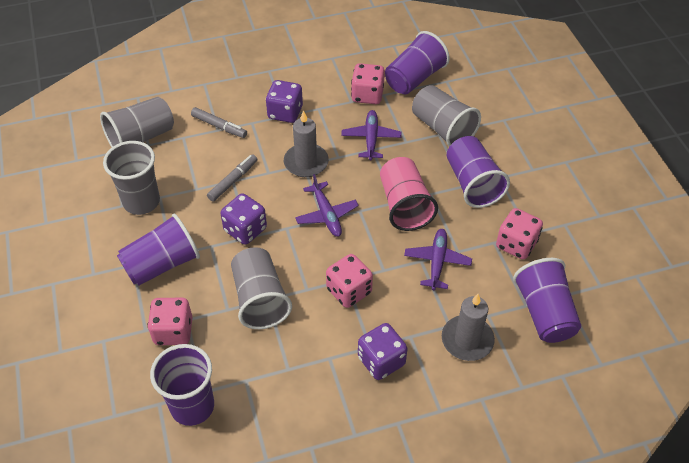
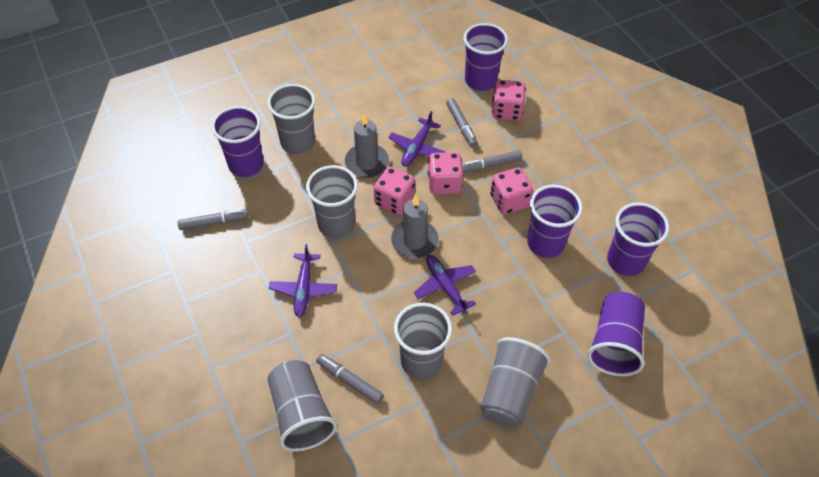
grey cup: [100,97,174,147] [103,141,160,215] [231,247,292,329] [412,85,481,147] = 4 -> [267,84,315,154] [268,360,337,452] [306,165,358,238] [394,303,452,379] [480,337,551,427] = 5
grey marker: [191,107,247,138] [207,154,257,202] = 2 -> [178,209,248,230] [316,354,384,404] [446,98,478,147] [462,150,522,172] = 4
pink cup: [380,157,438,231] = 1 -> none = 0
purple dice: [220,193,267,245] [266,80,303,123] [358,323,408,380] = 3 -> none = 0

